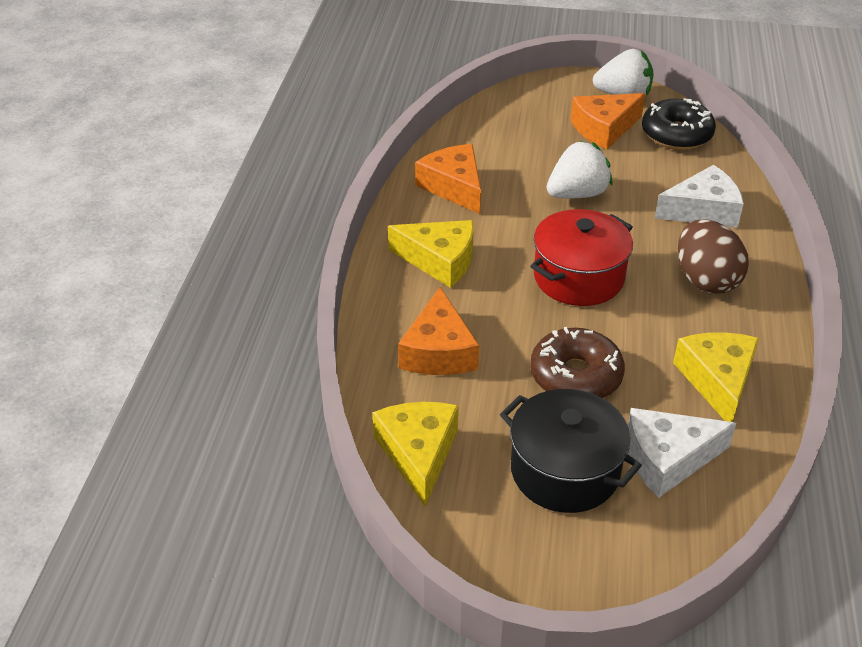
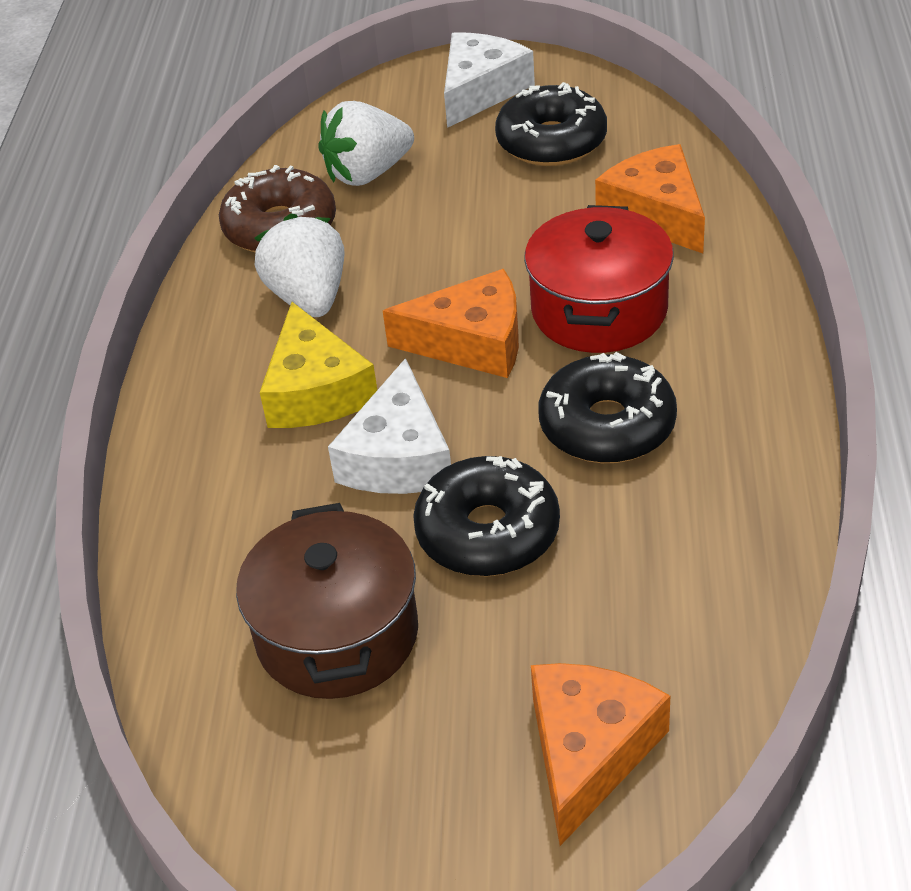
black donut: [642,98,716,150] = 1 -> [413,456,560,576] [495,82,607,166] [539,352,677,463] = 3
black pot: [500,389,642,513] = 1 -> none = 0
brown egg: [678,219,748,294] = 1 -> none = 0
brown pot: none = 0 -> [236,503,418,699] = 1
yellow cheese: [373,402,459,507] [388,220,474,288] [673,332,759,422] = 3 -> [260,302,377,428] = 1

